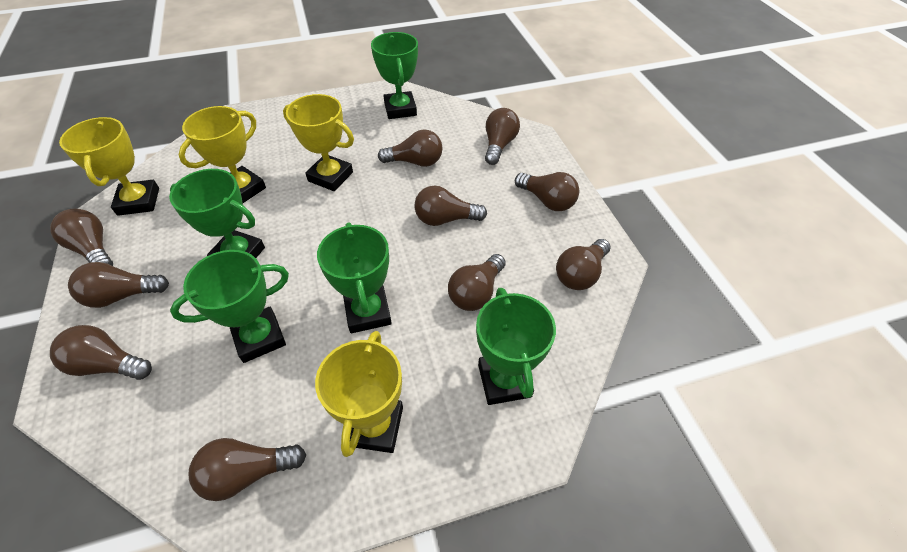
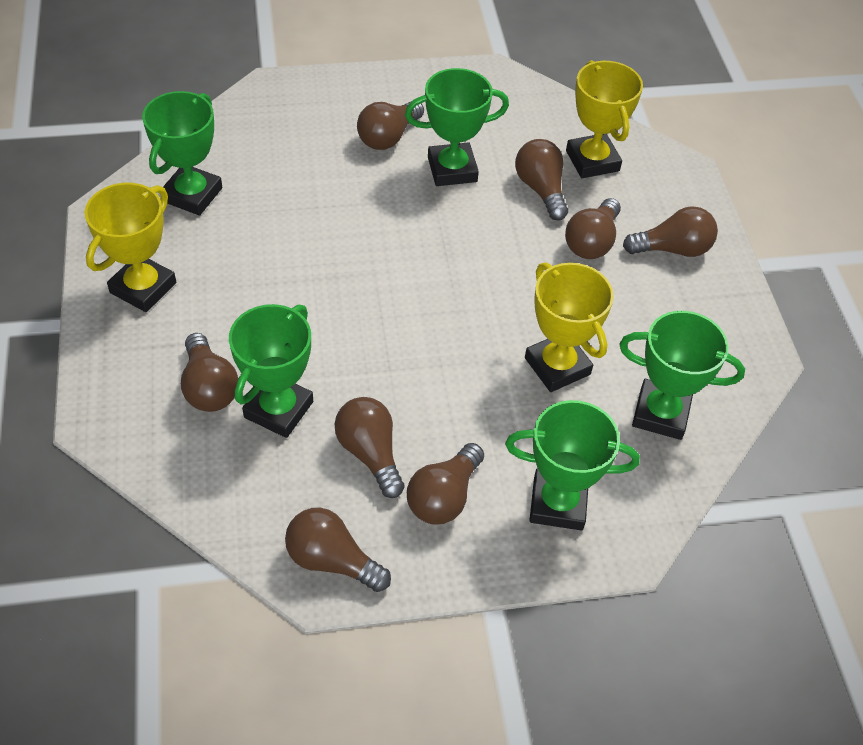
brown light bulb: [50,208,113,266] [50,325,152,380] [68,262,169,308] [189,438,306,501] [378,129,443,167] [414,186,487,226] [448,254,506,311] [485,108,520,165] [515,172,579,211] [556,239,611,290] = 10 -> [181,333,238,412] [285,508,391,592] [335,397,405,498] [357,101,424,150] [407,443,484,525] [515,139,568,221] [565,198,621,259] [623,206,718,257] = 8
yellow trophy: [59,117,159,216] [179,106,266,203] [283,94,354,191] [315,331,403,457] = 4 -> [85,183,176,312] [525,263,614,392] [566,60,643,178] = 3

